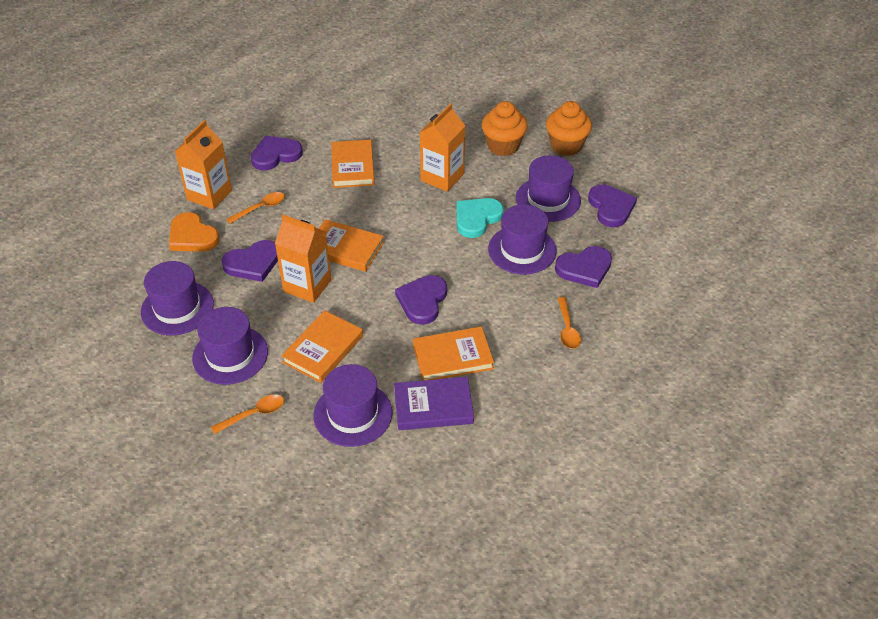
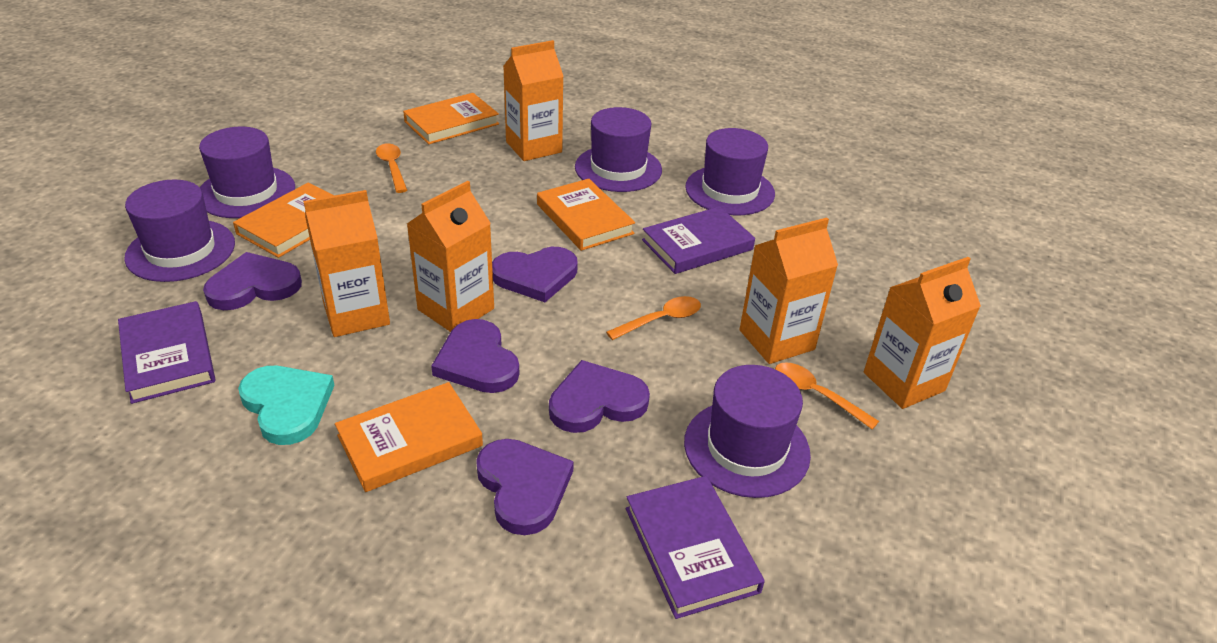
orange carton: [175,120,232,209] [275,214,331,303] [419,103,465,192] = 3 -> [303,190,390,337] [407,181,494,332] [503,40,564,161] [739,218,838,364] [864,257,981,409] = 5
orange cupcake: [482,101,528,156] [546,101,592,156] = 2 -> none = 0
orange heart: [169,212,220,252] = 1 -> none = 0
purple book: [394,377,474,430] = 1 -> [118,301,216,404] [626,476,765,619] [642,206,755,274] = 3

